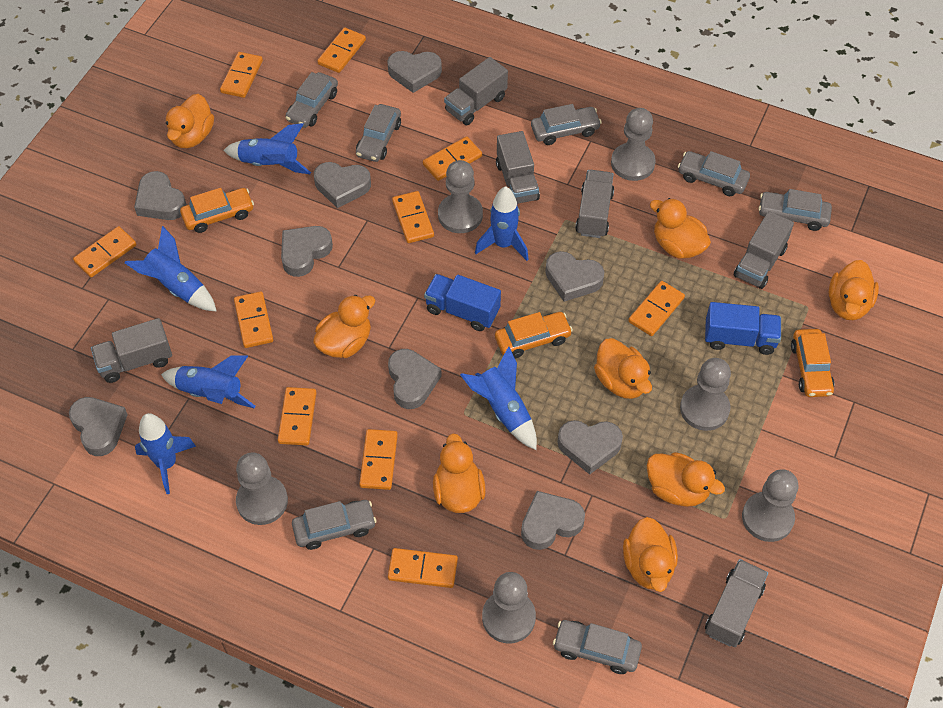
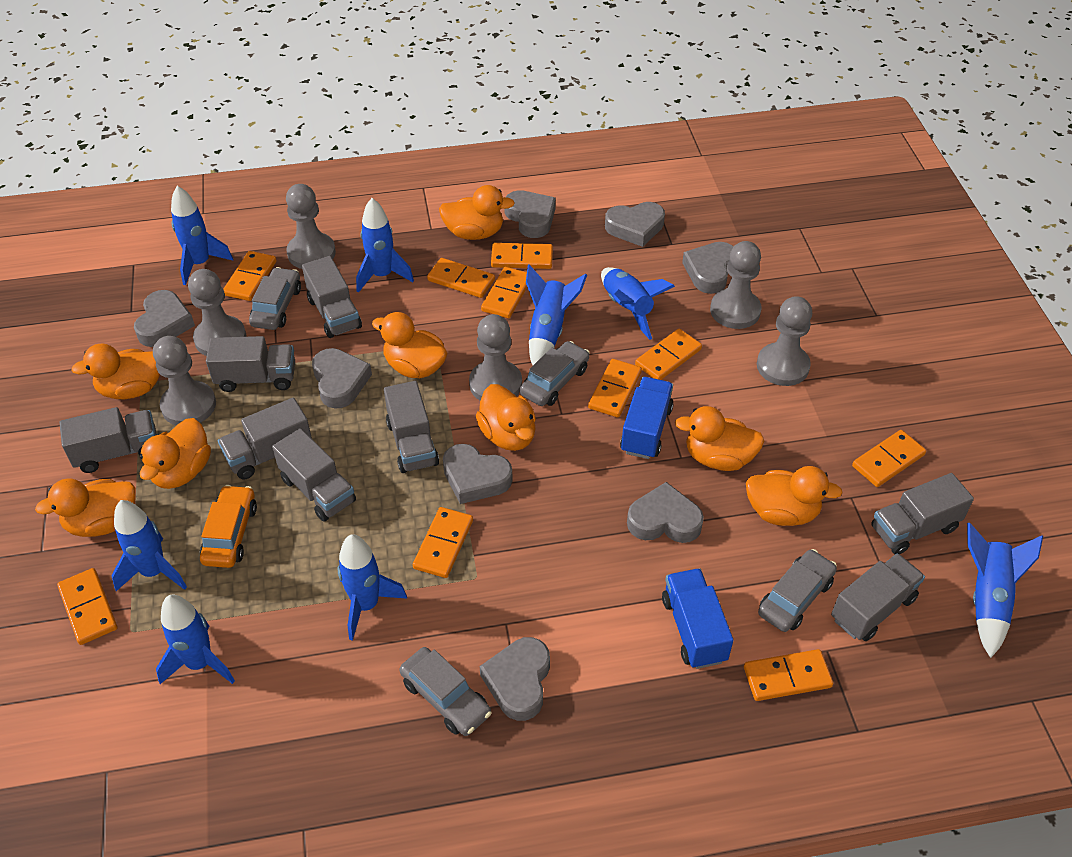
blue rocket: [124,226,217,312] [135,413,196,494] [161,355,256,409] [224,123,311,174] [460,346,537,450] [475,186,528,261] = 6 -> [111,500,187,591] [156,595,235,684] [171,186,233,285] [338,534,407,641] [356,198,414,293] [526,264,587,365] [601,267,675,340] [967,523,1043,658] = 8
grey car: [285,72,338,128] [292,500,376,550] [356,104,401,162] [531,104,602,145] [553,620,642,674] [678,151,750,196] [758,189,832,231] = 7 -> [249,267,301,330] [399,647,492,736] [520,341,590,406] [758,549,837,632] = 4
grey heart: [69,397,128,456] [134,171,187,220] [281,226,333,277] [314,162,371,208] [387,51,442,93] [388,349,442,409] [521,491,585,550] [545,251,604,302] [557,420,623,474] = 9 -> [134,290,195,347] [312,348,372,409] [443,444,513,504] [480,637,550,721] [505,190,556,238] [605,202,665,247] [627,482,704,543] [682,242,734,294] = 8
grey truck: [91,318,172,383] [444,57,508,125] [496,131,540,204] [575,170,614,238] [705,559,768,647] [734,211,794,289] = 6 -> [59,407,157,473] [206,336,295,392] [218,398,312,480] [272,428,356,522] [302,256,362,338] [384,381,439,473] [831,553,925,641] [871,473,974,554] = 8
orange car: [180,188,254,233] [495,312,573,358] [791,329,835,397] = 3 -> [200,485,257,568] = 1

